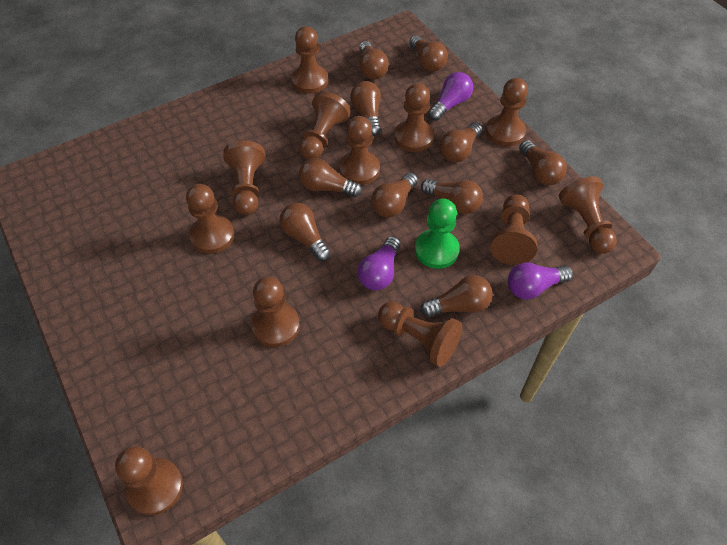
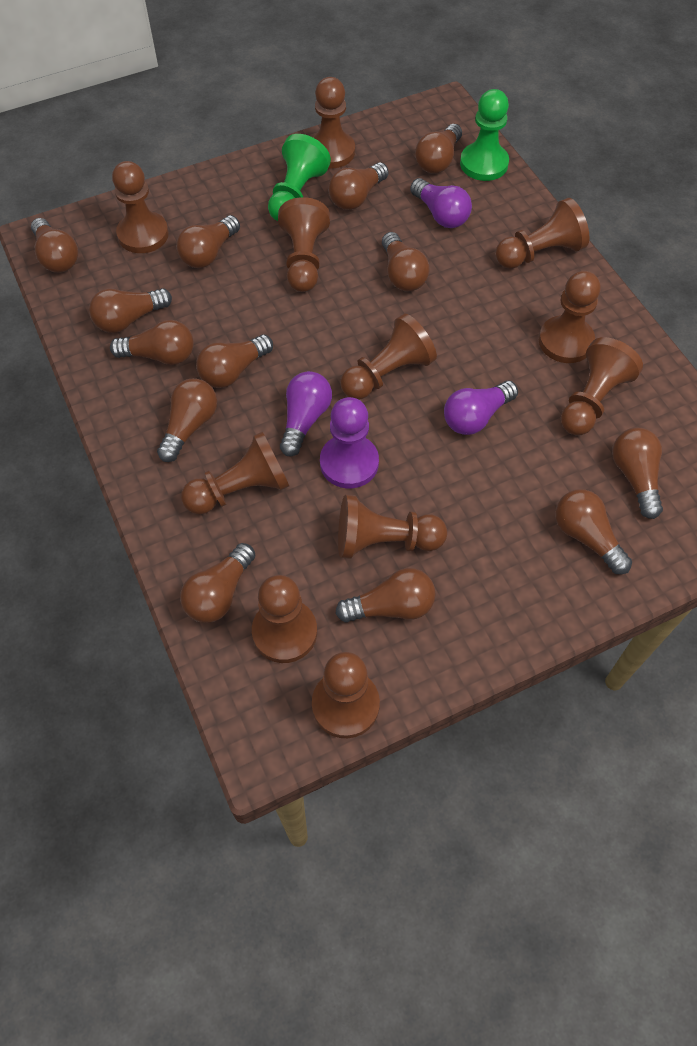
brown light bulb: [280,203,330,261] [299,158,362,197] [350,81,381,136] [359,41,389,80] [371,172,418,217] [409,35,448,72] [420,275,492,317] [421,179,483,214] [439,122,482,163] [519,140,567,185] = 10 -> [31,218,78,273] [89,288,172,333] [110,320,194,365] [157,378,217,462] [176,215,240,268] [180,543,256,623] [196,335,273,388] [328,162,389,210] [335,568,436,623] [382,232,430,291] [415,124,462,174] [555,489,632,574] [612,428,663,519] = 13
brown pawn: [115,446,183,516] [186,184,234,254] [223,141,266,215] [251,277,300,347] [291,26,328,94] [299,91,351,160] [339,116,380,185] [378,302,462,367] [394,83,434,152] [486,78,528,147] [490,194,537,265] [559,176,617,254] = 12 -> [112,161,169,253] [181,432,289,515] [252,575,317,663] [278,197,330,292] [312,77,355,168] [312,652,380,738] [338,495,447,559] [340,313,437,400] [495,198,589,269] [539,271,601,363] [561,337,643,436] = 11
green pawn: [415,199,460,269] = 1 -> [268,134,331,221] [460,89,509,181] = 2
purple pawn: none = 0 -> [320,397,379,488] = 1

